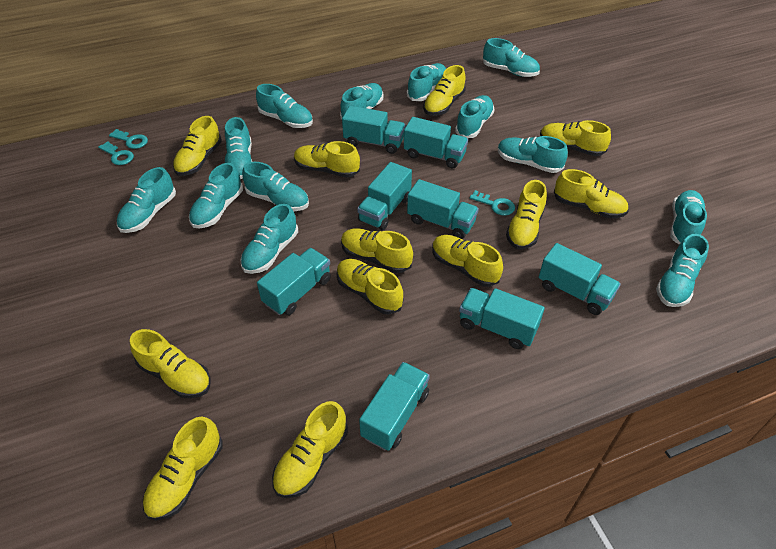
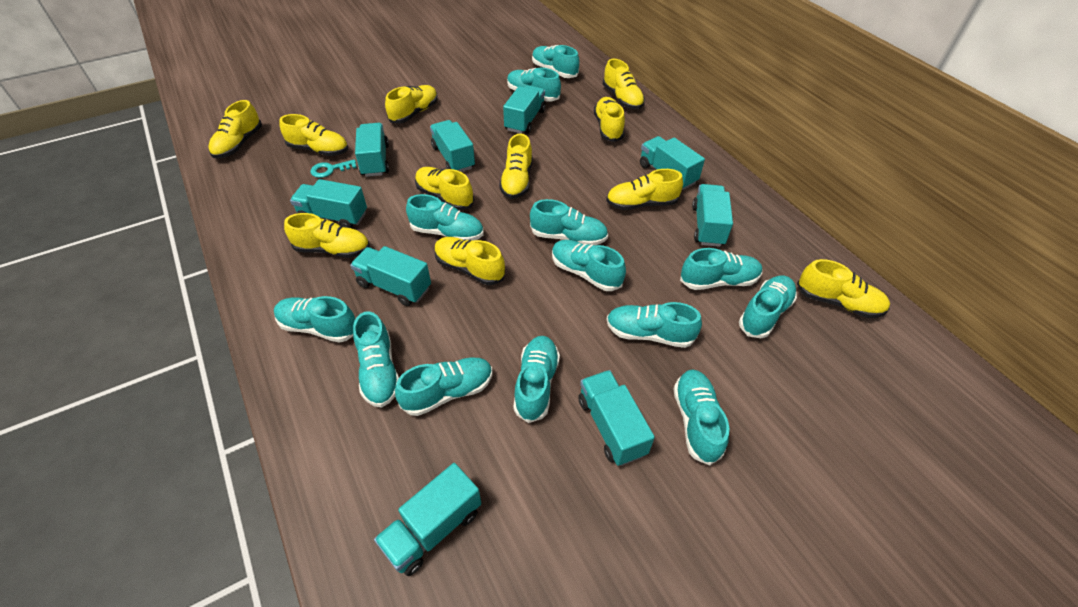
turquoise key: [98,141,134,165] [109,129,148,149] [470,190,515,216] = 3 -> [311,159,357,178] = 1
turquoise truck: [257,248,331,315] [342,106,405,154] [357,162,412,230] [359,362,430,451] [404,117,468,169] [407,179,479,239] [459,288,545,349] [539,243,621,315] = 8 -> [290,179,367,228] [350,246,431,306] [355,123,389,177] [374,463,481,576] [430,120,475,172] [503,85,546,134] [578,370,655,466] [640,136,705,190] [692,184,733,247] = 9
yellow shoe: [130,329,211,398] [143,416,223,520] [173,116,222,176] [272,401,348,498] [294,141,360,178] [337,259,403,314] [341,228,413,273] [423,65,466,116] [432,235,503,287] [506,180,547,249] [540,120,611,156] [554,169,629,218] = 12 -> [208,100,262,158] [279,114,348,156] [284,213,370,258] [385,85,438,123] [415,167,474,210] [435,237,505,285] [499,134,533,199] [594,97,625,142] [603,59,645,109] [606,169,683,210] [797,259,890,318] = 11

